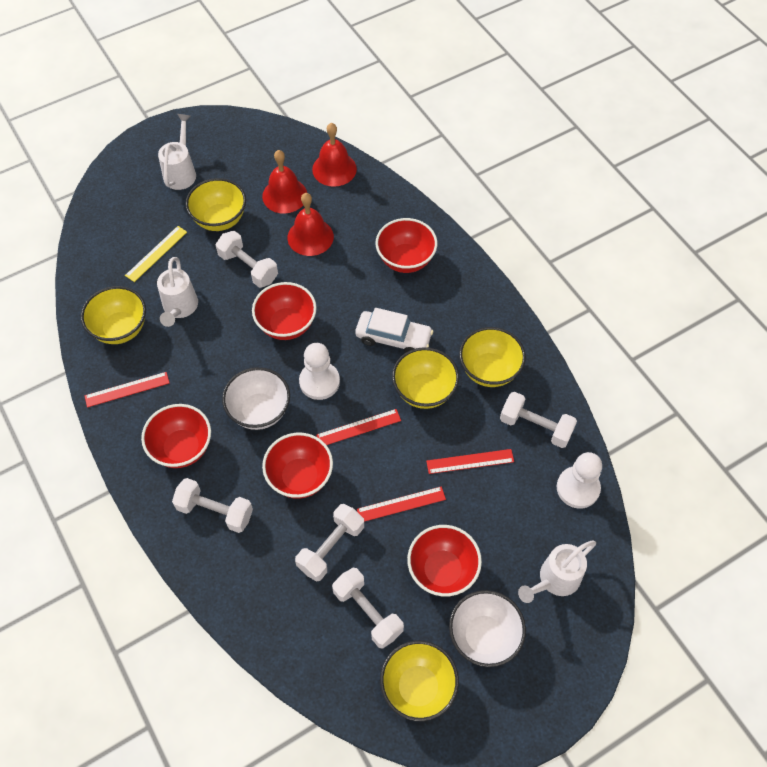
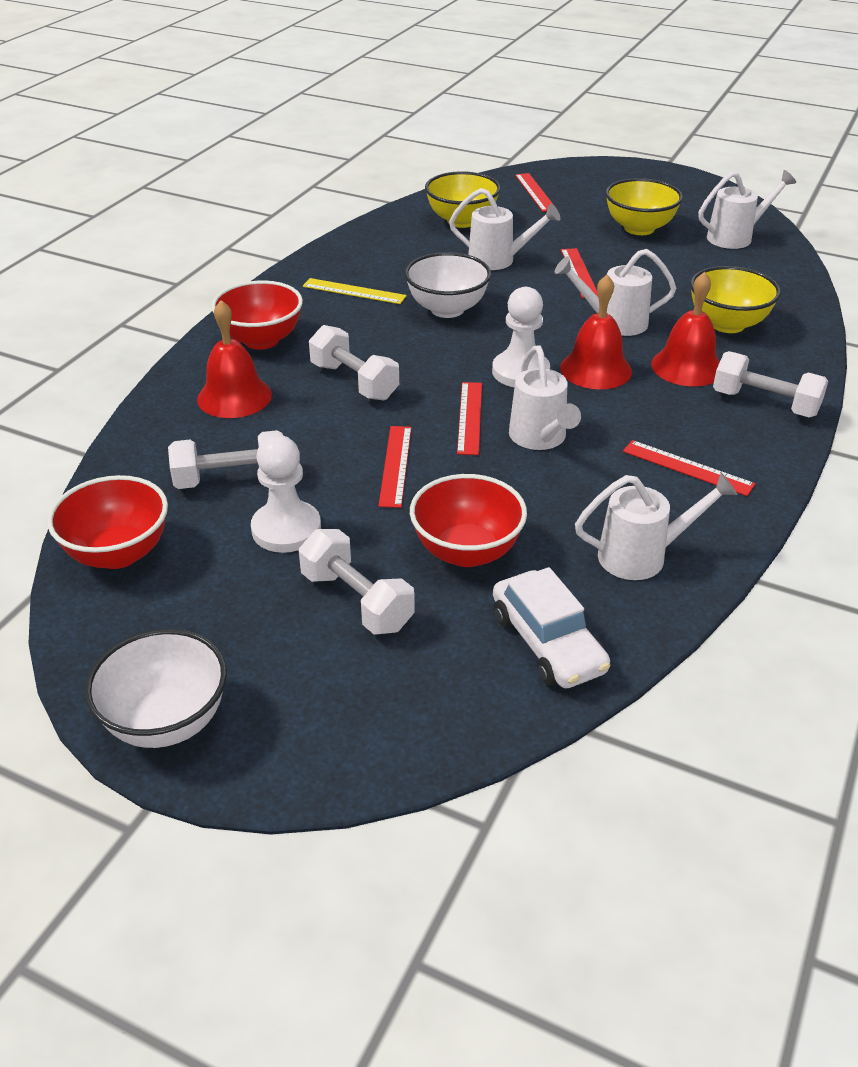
red bowl: [141,404,211,468] [252,282,317,340] [262,433,333,499] [376,218,437,273] [407,525,482,597] = 5 -> [47,475,168,569] [211,280,303,350] [410,474,527,567] = 3
red ruler: [85,372,170,408] [316,409,401,445] [357,486,446,522] [426,449,514,474] = 4 -> [378,426,412,508] [457,382,482,455] [515,173,554,212] [561,248,598,298] [623,440,756,496] = 5
white dumbbell: [172,478,253,533] [216,231,278,288] [295,504,364,582] [332,568,404,649] [500,392,577,448] = 5 -> [168,430,283,489] [299,529,415,635] [309,325,399,401] [713,351,828,417] = 4
white watering can: [157,257,198,327] [158,114,196,190] [518,540,596,603] = 3 -> [449,188,561,270] [509,345,581,450] [555,249,676,336] [575,473,737,580] [699,170,796,249] = 5
yellow bowl: [81,286,146,344] [185,178,246,231] [380,640,459,721] [392,347,459,409] [459,327,526,387] = 5 -> [425,171,501,228] [605,178,683,235] [690,266,781,333] = 3

